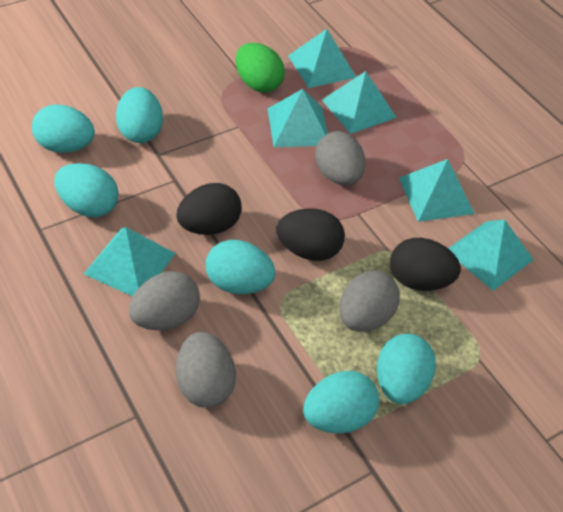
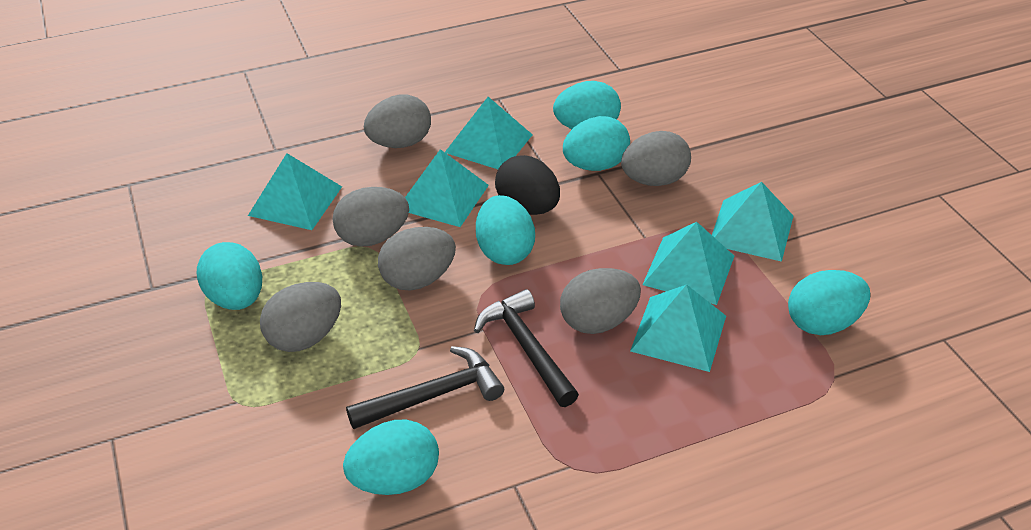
black egg: [176,183,242,235] [277,208,345,261] [390,238,461,291] = 3 -> [495,155,560,215] = 1
black hammer: none = 0 -> [346,346,504,429] [474,289,579,407] = 2
green egg: [236,43,285,93] = 1 -> none = 0
grey egg: [129,271,200,330] [176,332,236,408] [315,131,365,185] [339,271,400,332] = 4 -> [260,282,341,352] [333,187,409,247] [364,94,431,148] [378,227,456,291] [560,268,641,334] [621,131,691,186] = 6

